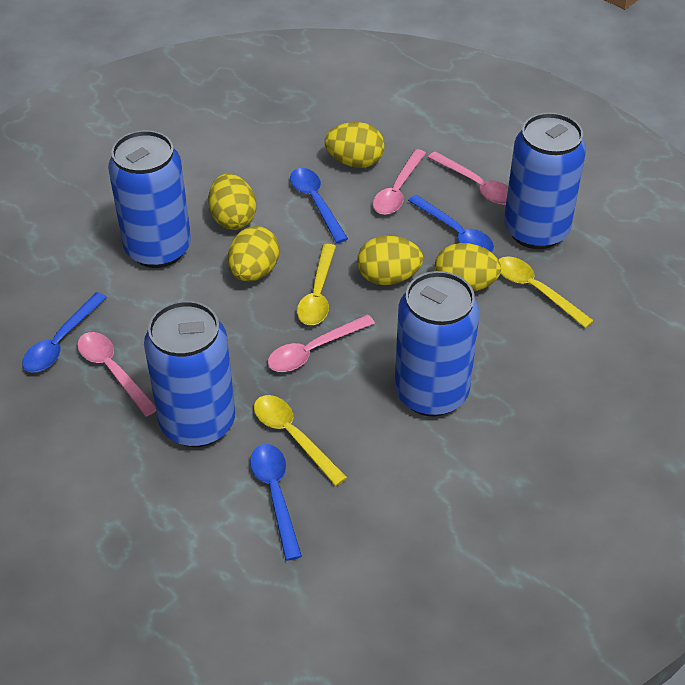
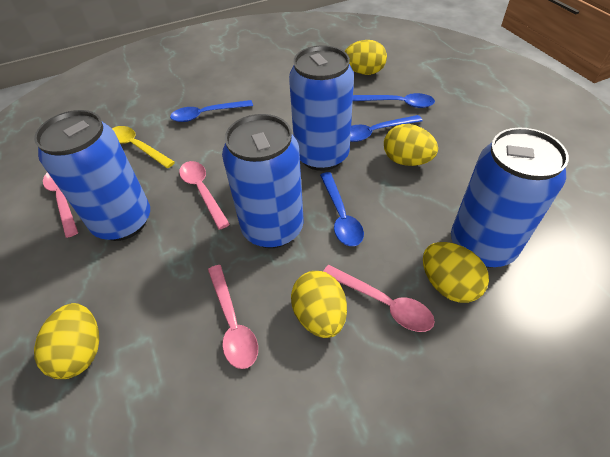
yellow spoon: [254,395,348,486] [297,244,336,325] [499,256,594,328] = 3 -> [112,126,175,168] = 1

